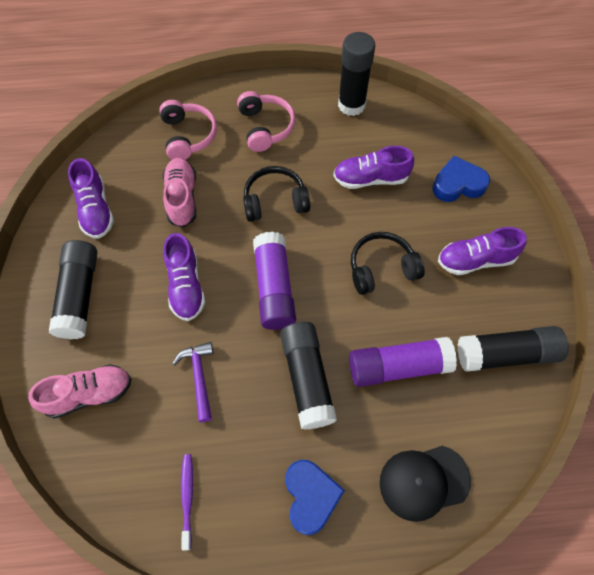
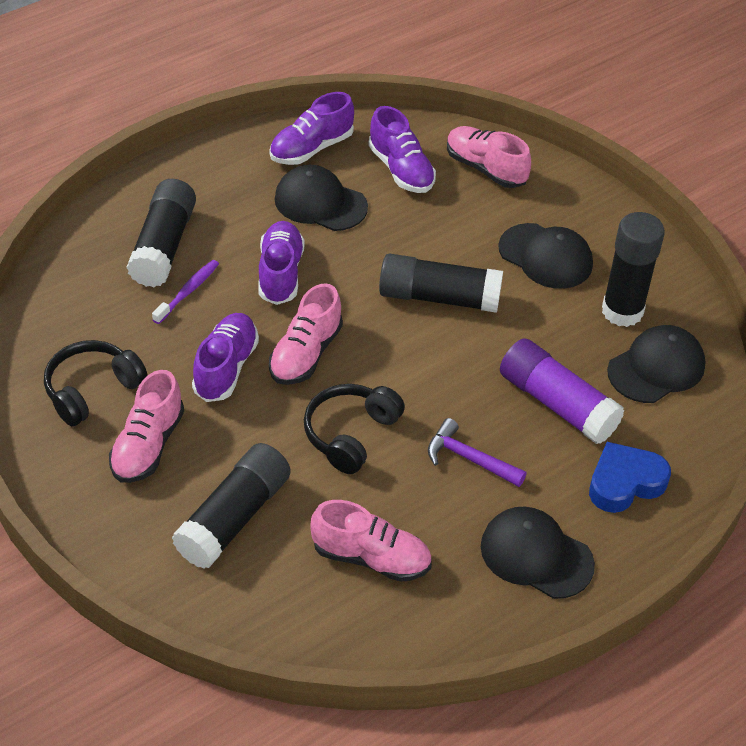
black cap: [380,446,471,522] = 1 -> [275,165,368,231] [481,507,595,599] [498,223,593,289] [607,325,706,403] = 4
blue heart: [285,460,345,535] [432,156,490,202] = 2 -> [589,442,671,513] = 1
pink headphones: [159,100,217,160] [237,91,295,152] = 2 -> none = 0
pink shoe: [28,364,131,419] [163,158,196,227] = 2 -> [109,370,184,483] [269,283,343,385] [310,500,432,582] [447,126,531,188] = 4
purple glue stick: [253,231,296,330] [349,337,457,387] = 2 -> [500,338,625,444] = 1

